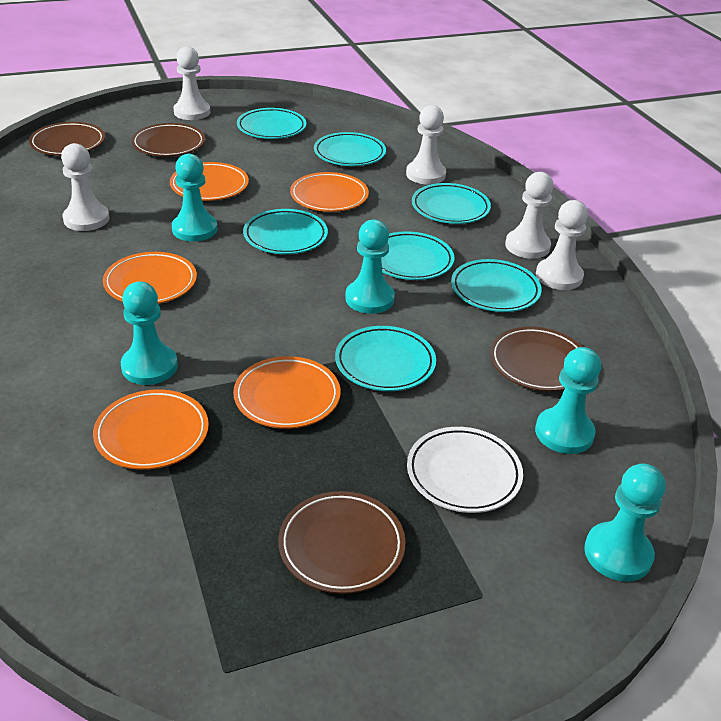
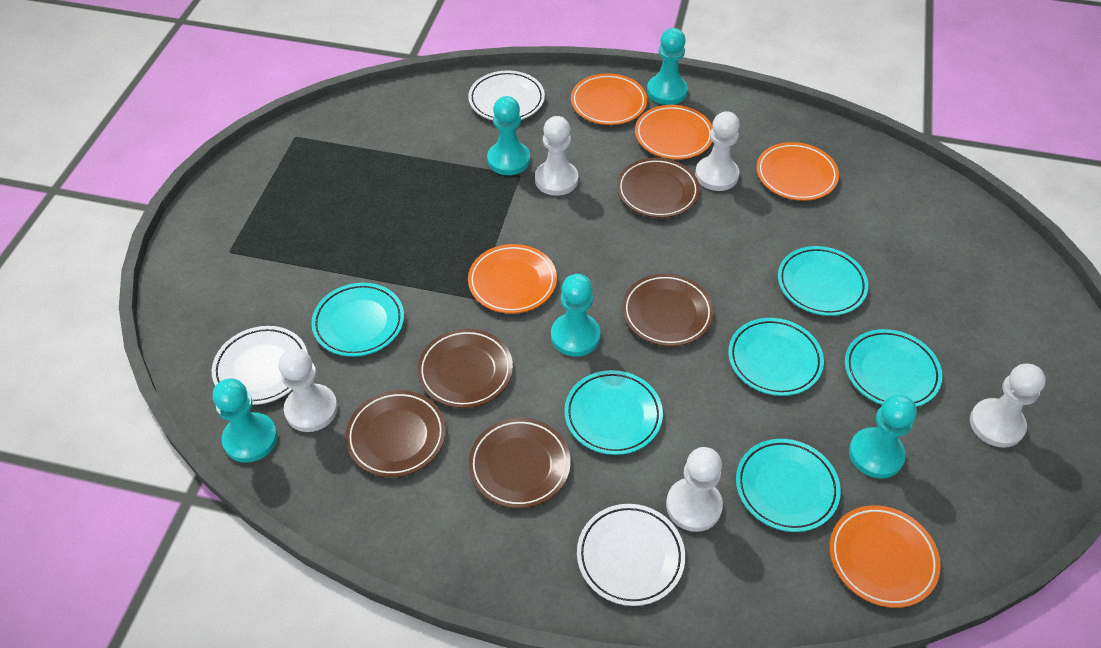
brown plate: [29,122,105,156] [131,123,205,157] [278,491,406,594] [490,326,582,391] = 4 -> [345,390,446,477] [417,329,513,408] [469,418,571,508] [617,158,700,218] [622,274,714,346] = 5
turquoise plate: [237,108,307,139] [243,209,328,254] [314,132,386,166] [335,326,436,391] [381,231,455,280] [412,183,491,224] [451,259,542,312] = 7 -> [311,283,404,357] [564,370,663,455] [728,318,824,396] [736,439,841,532] [778,246,868,316] [845,329,943,407] = 6
white plate: [407,427,523,513] = 1 -> [212,326,308,405] [468,71,545,120] [577,504,685,606] = 3

